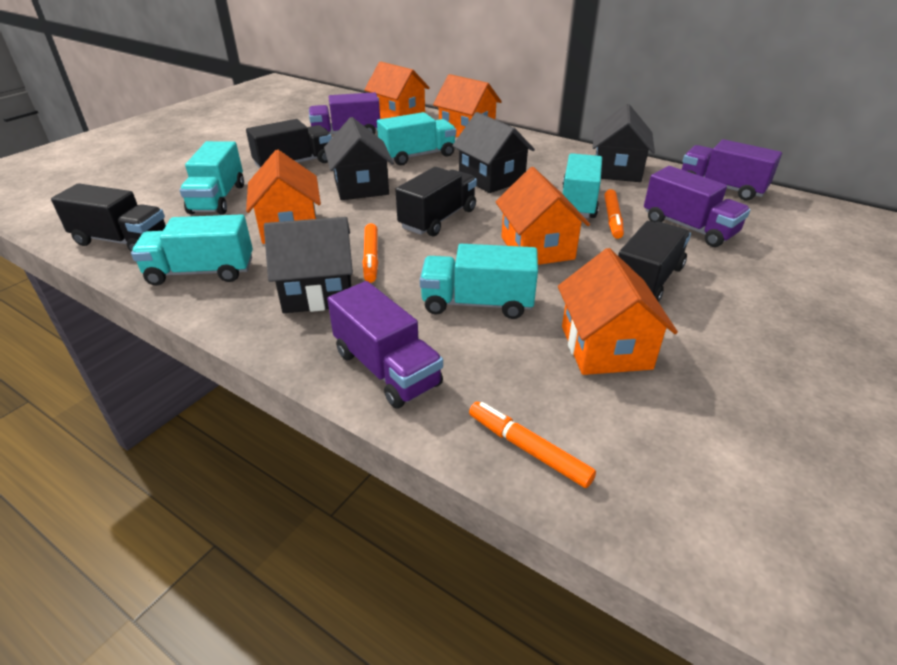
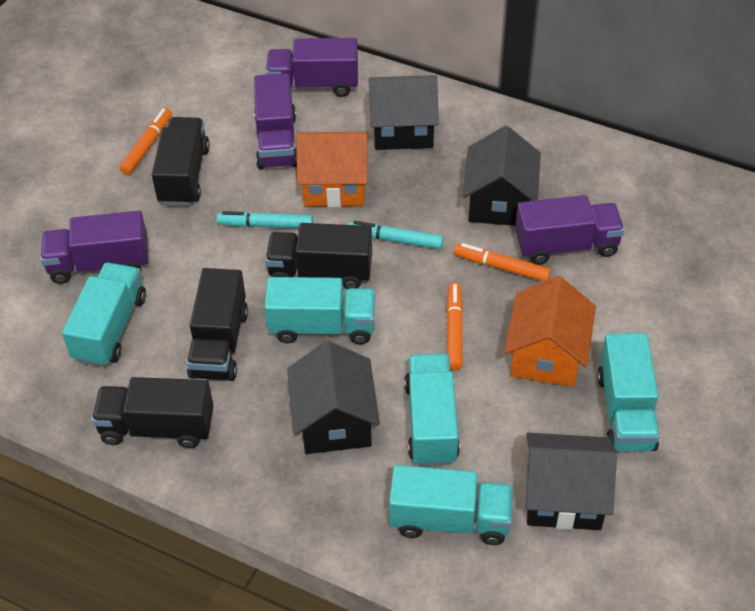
orange house: [246,150,321,244] [364,62,430,119] [433,74,502,137] [496,167,590,265] [558,248,678,375] = 5 -> [296,132,368,207] [504,276,596,387] = 2
turquoise marker: none = 0 -> [216,211,313,228] [348,221,444,249] = 2

